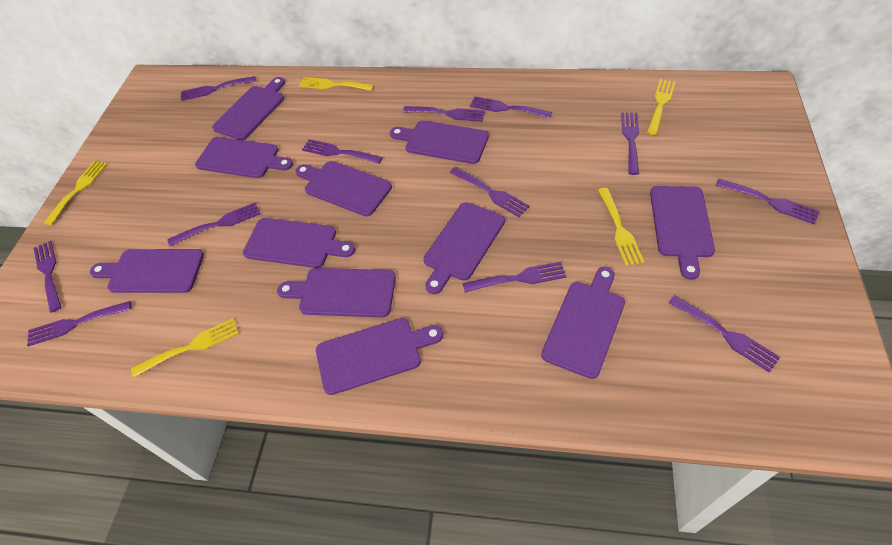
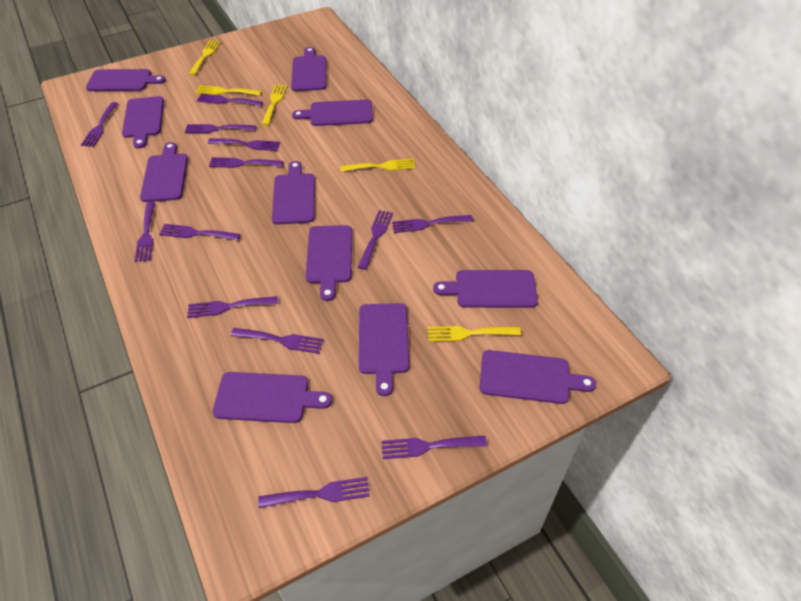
purple fork: [27,301,131,346] [34,241,61,313] [167,202,260,246] [181,76,256,101] [302,139,383,164] [403,106,485,122] [450,167,530,217] [463,262,566,293] [470,97,552,119] [621,112,639,175] [669,295,780,373] [715,179,820,225] = 12 -> [81,102,118,147] [134,202,155,262] [159,224,241,241] [185,124,256,133] [187,296,278,318] [197,93,263,106] [208,138,280,151] [209,157,284,168] [231,328,324,354] [258,477,370,508] [358,210,393,270] [382,436,487,459] [392,215,473,233] = 13

